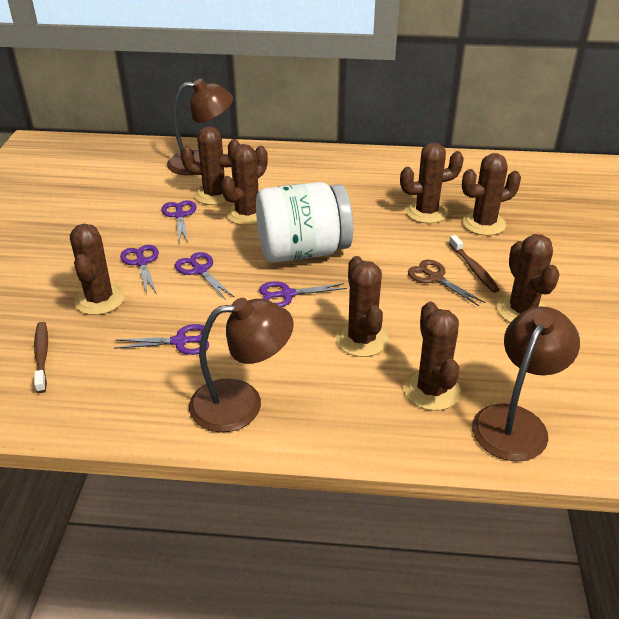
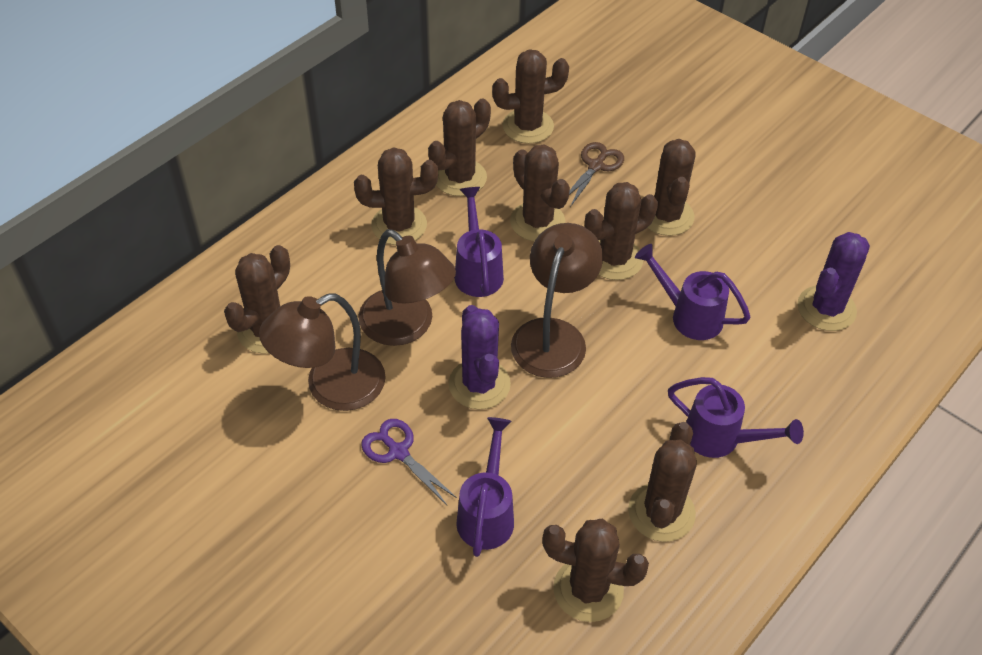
brown cactus: [70,224,125,315] [181,126,240,205] [221,144,268,225] [336,256,389,357] [400,142,464,224] [404,301,461,411] [462,153,521,236] [497,234,560,323] = 8 -> [224,245,290,354] [354,147,438,245] [428,98,491,196] [492,49,569,144] [510,144,570,241] [542,519,649,622] [585,182,658,280] [628,422,697,542] [647,139,696,236] = 9
brown toothbrush: [34,322,48,393] [449,235,500,293] = 2 -> none = 0
purple cactus: none = 0 -> [448,305,511,409] [797,232,870,331] = 2
purple scissors: [114,324,209,355] [120,245,159,294] [161,200,197,242] [175,252,234,300] [259,281,347,307] = 5 -> [361,419,457,505] = 1
purple watering can: none = 0 -> [455,187,504,297] [456,417,514,557] [635,244,751,340] [668,377,804,458] = 4
white jar: [256,182,353,263] = 1 -> none = 0

